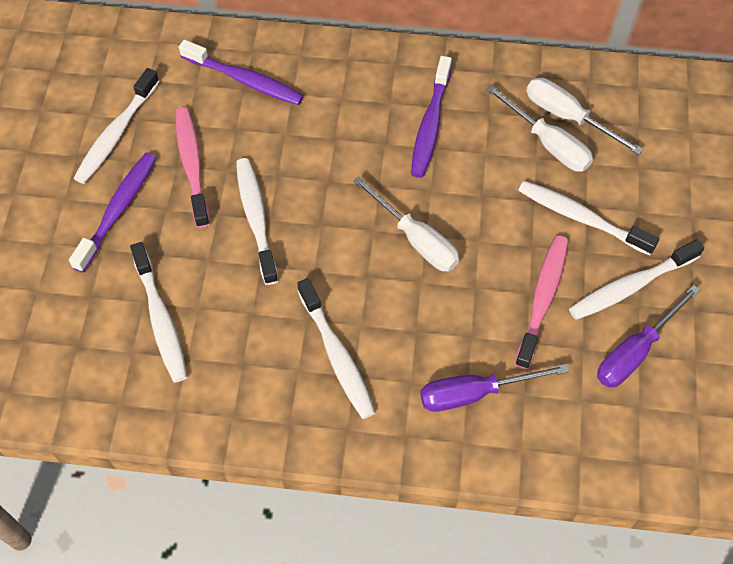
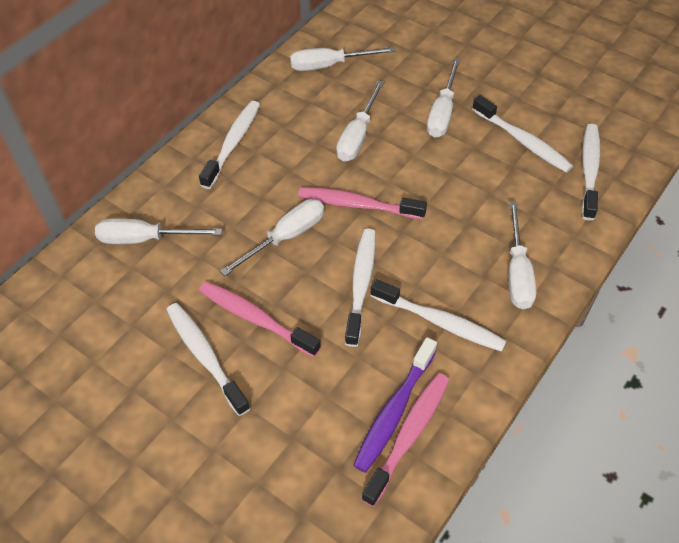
pink toothbrush: [176,107,210,228] [515,236,568,369] = 2 -> [199,282,321,357] [298,187,427,220] [362,373,449,507] = 3
purple screwdriver: [420,364,569,412] [597,285,700,387] = 2 -> none = 0
purple toothbrush: [69,153,156,273] [179,40,304,105] [411,56,452,178] = 3 -> [353,337,437,473] = 1
white screwdriver: [353,176,459,272] [486,85,593,172] [526,78,643,155] = 3 -> [95,218,222,244] [220,199,324,276] [290,47,396,71] [336,80,384,162] [427,58,461,138] [508,201,536,309] = 6

